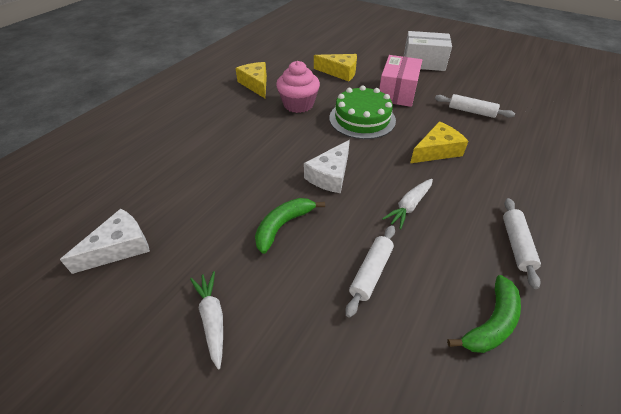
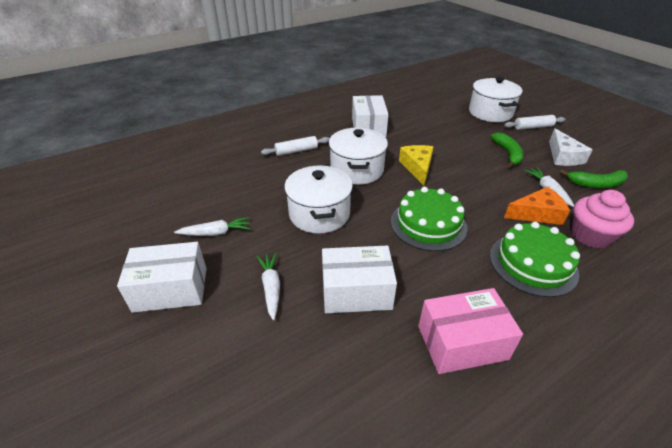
green cake: [329,85,396,139] = 1 -> [391,187,467,251] [490,222,580,297] = 2
orange cheese: none = 0 -> [504,187,570,225] = 1
white box: [404,31,452,71] = 1 -> [117,242,206,313] [322,245,397,313] [352,95,389,137] = 3
white carrot: [190,271,223,369] [382,179,433,229] = 2 -> [174,217,250,236] [256,253,280,320] [524,167,574,207] = 3
white cheese: [60,209,150,274] [304,140,350,193] = 2 -> [549,128,592,166] = 1
white pot: none = 0 -> [284,165,353,234] [329,128,388,185] [469,77,522,122] = 3
white rolling pin: [345,225,395,318] [435,94,515,118] [503,198,541,289] = 3 -> [261,136,330,156] [504,115,566,130] = 2
yellow cheese: [235,62,267,98] [314,54,357,82] [410,121,469,163] = 3 -> [399,145,433,186] = 1

